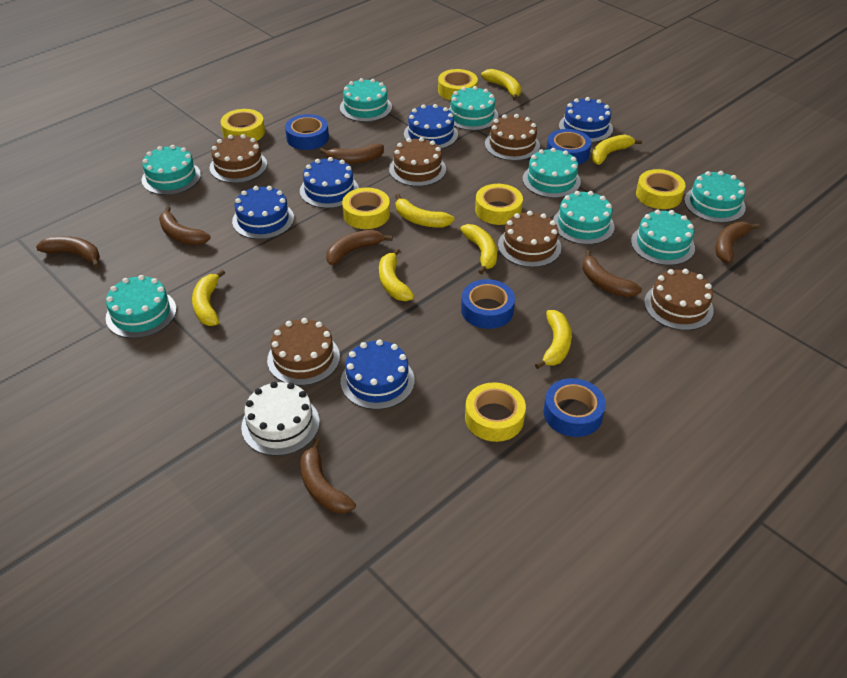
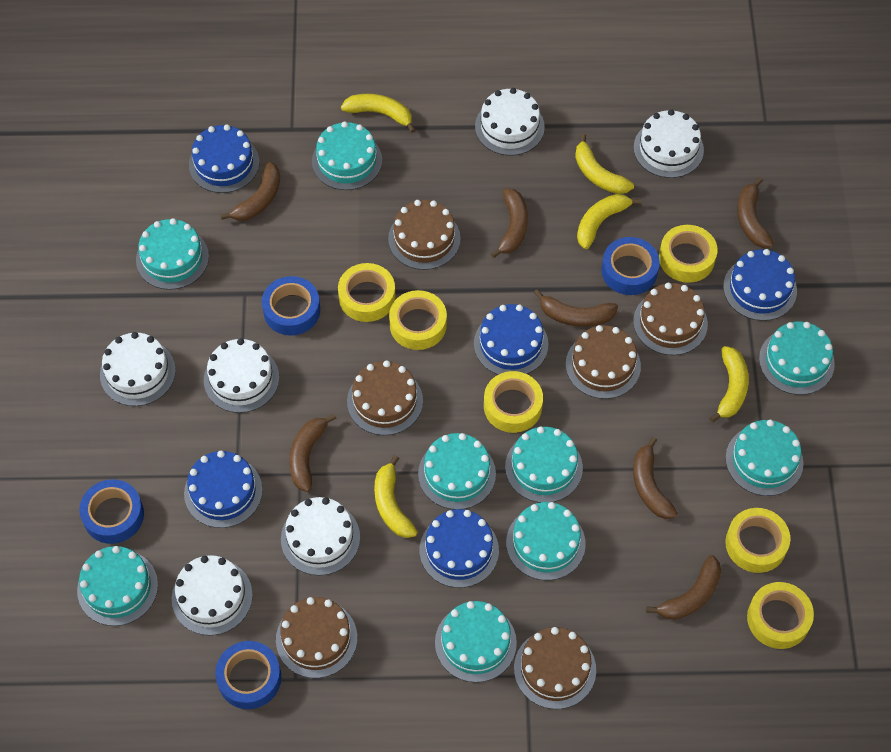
turquoise cake: [106,275,176,338] [142,145,201,195] [340,78,392,122] [448,86,499,131] [522,148,581,198] [553,191,614,245] [631,210,695,265] [684,171,746,223] = 8 -> [77,546,158,626] [136,218,209,290] [312,121,382,190] [418,433,496,510] [435,601,517,682] [505,426,583,503] [506,502,586,580] [725,420,803,496] [759,322,835,395] = 9
white cake: [241,382,320,456] = 1 -> [100,332,176,406] [172,555,253,636] [204,338,279,413] [281,497,360,576] [475,88,545,156] [634,109,704,178] = 6
yellow banana: [192,270,225,326] [379,248,414,301] [395,194,454,227] [460,224,497,274] [481,69,521,101] [535,310,572,369] [591,135,642,165] = 7 -> [341,94,416,133] [374,455,418,538] [575,134,634,194] [577,194,642,249] [709,346,749,423] = 5

